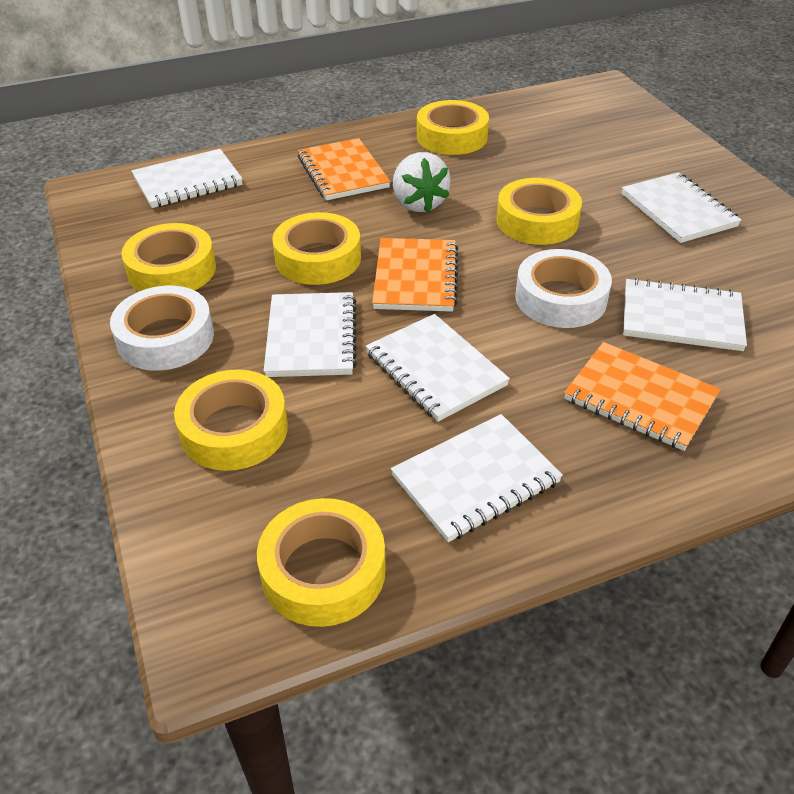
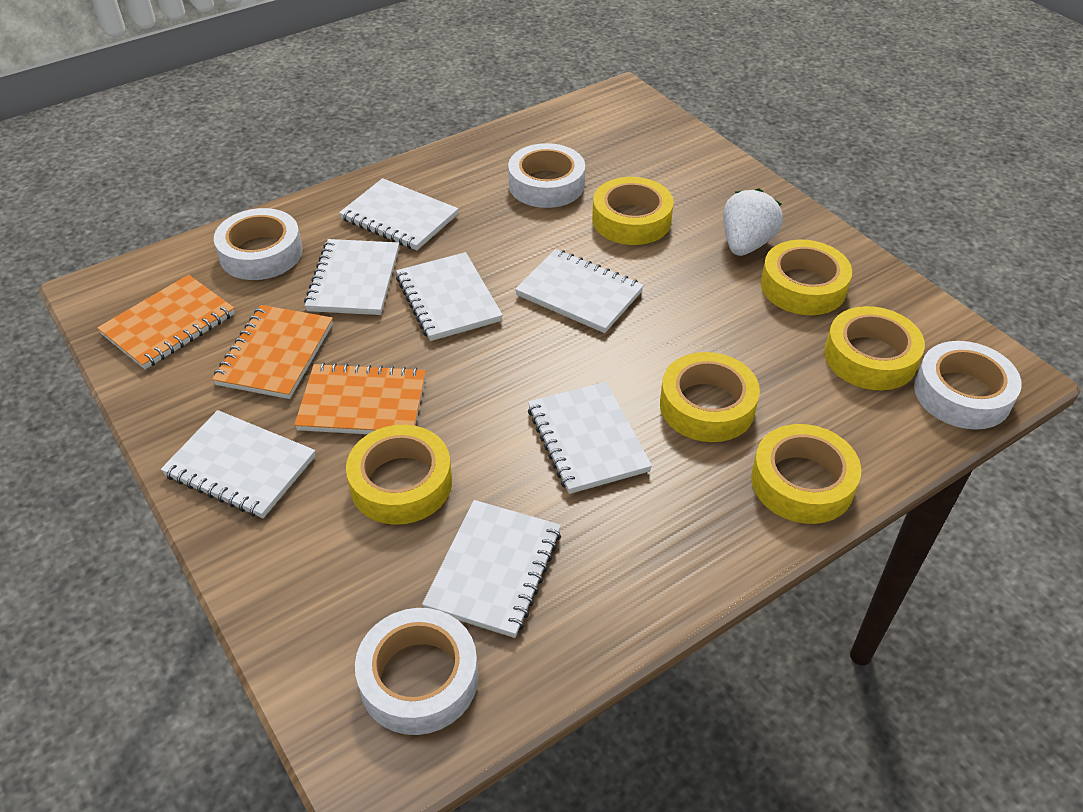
white notebook: [132,149,243,208] [264,292,357,377] [366,314,510,422] [391,414,563,542] [622,172,741,243] [623,278,747,351] = 6 -> [161,410,315,518] [304,239,399,315] [339,178,458,251] [396,252,503,341] [422,500,561,638] [515,249,644,333] [528,382,652,494] = 7
white tape: [110,286,214,371] [515,249,612,328] = 2 -> [214,208,303,280] [355,608,478,735] [508,143,585,208] [914,341,1022,430] = 4

